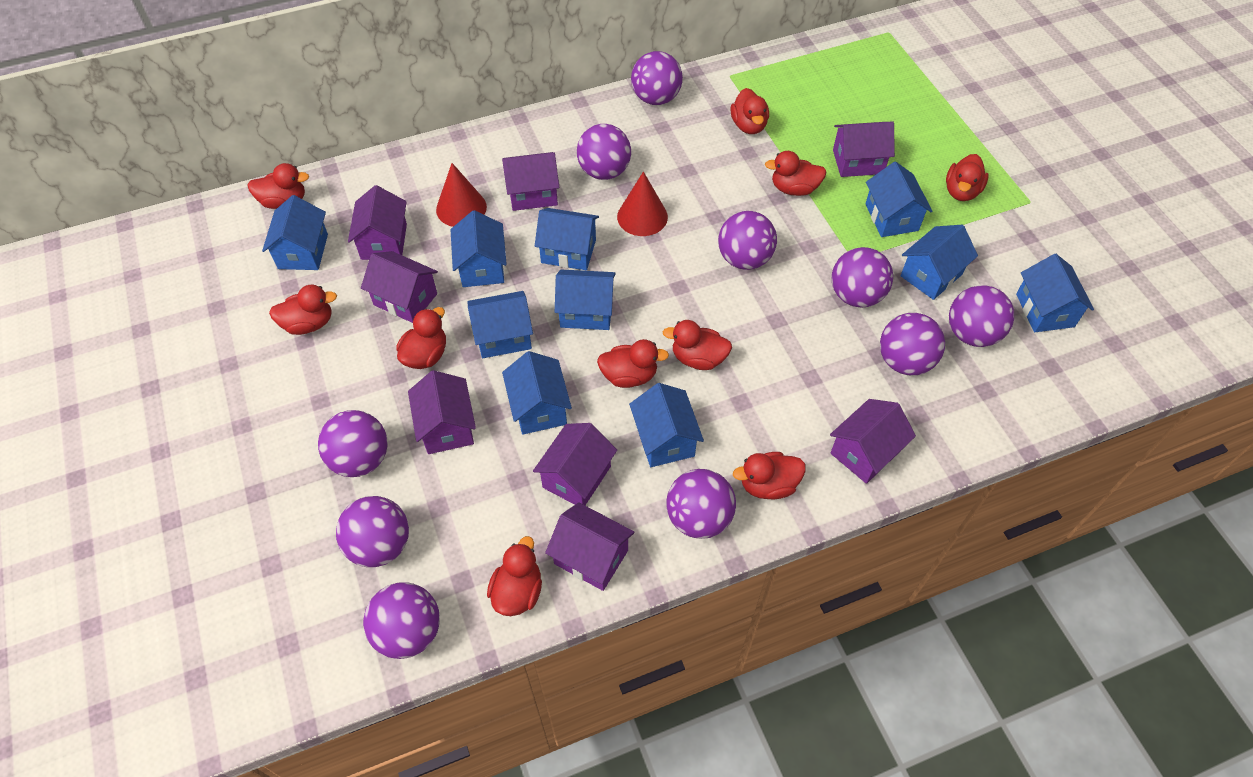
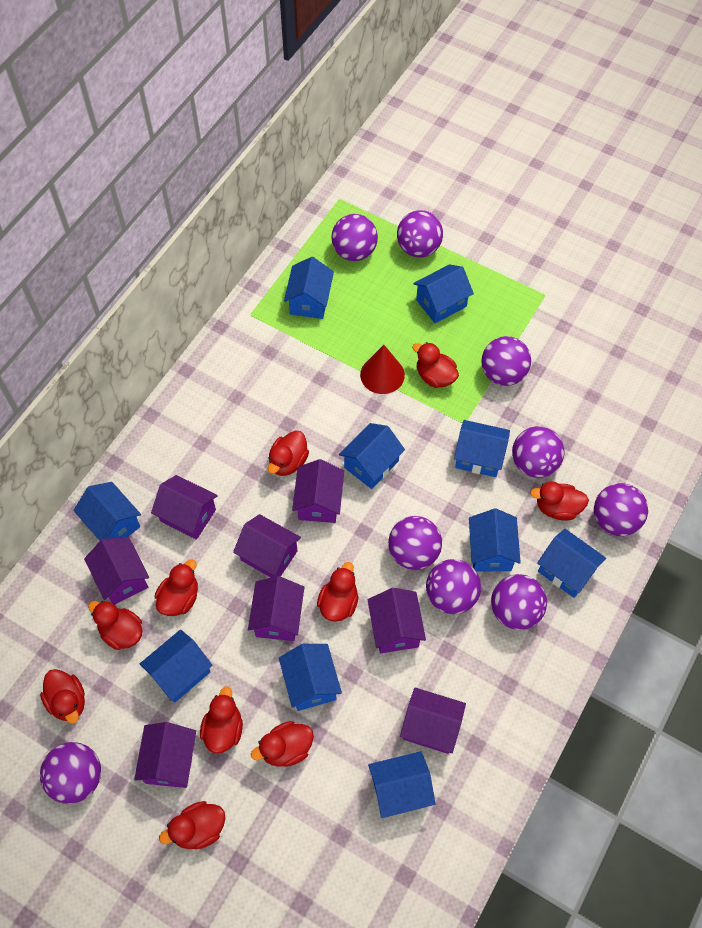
purple ball: [318,410,388,477] [336,496,409,567] [363,582,440,659] [577,124,631,180] [631,51,683,105] [666,469,736,539] [718,211,777,270] [832,247,893,308] [880,313,945,375] [949,285,1014,347] = 10 -> [40,742,101,804] [331,214,378,261] [388,516,442,570] [397,210,443,258] [426,559,481,614] [481,336,531,386] [491,574,547,630] [512,426,564,478] [594,483,648,536] = 9
red cone: [436,163,487,227] [617,171,668,236] = 2 -> [360,345,405,394] = 1

